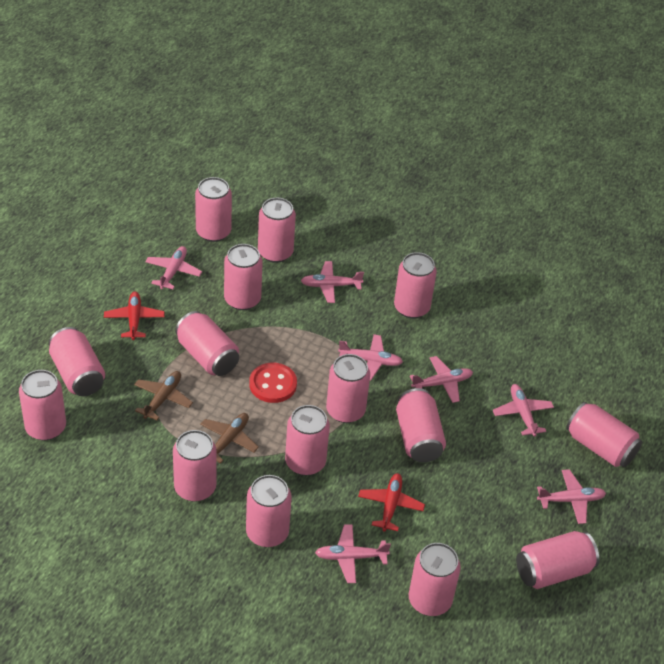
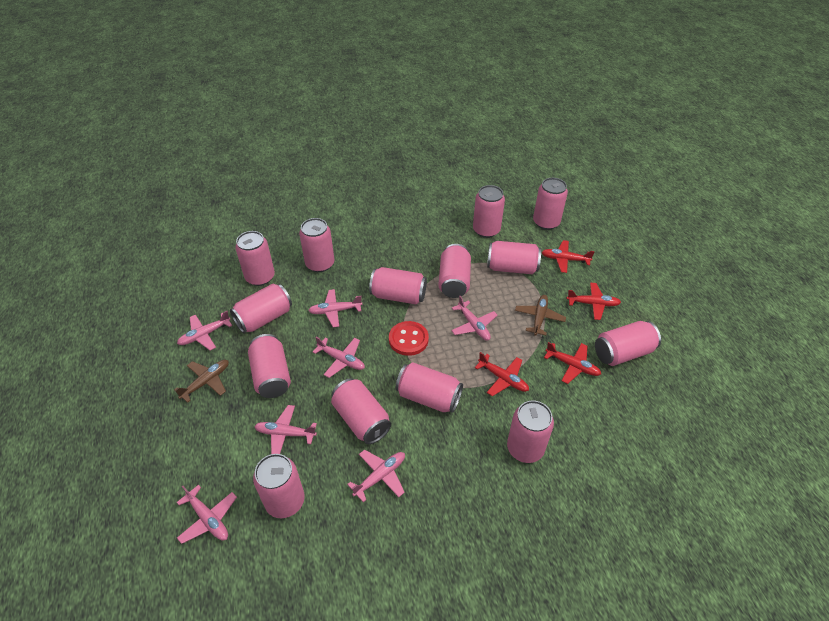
pink can: [19,370,66,440] [49,327,105,396] [173,430,217,502] [175,311,239,376] [195,177,232,242] [224,244,263,310] [246,475,292,547] [258,198,296,263] [285,405,330,475] [326,354,370,423] [394,252,437,318] [396,388,446,462] [409,543,461,616] [516,531,599,589] [566,402,642,467] = 15 -> [230,283,292,333] [235,231,275,286] [248,334,291,398] [253,454,305,518] [299,218,334,272] [331,378,391,444] [369,267,427,305] [396,362,463,413] [438,244,471,298] [473,185,505,238] [487,241,541,274] [507,401,554,463] [533,178,568,230] [595,321,661,366] = 14
red plane: [104,292,165,340] [358,473,425,532] = 2 -> [475,352,529,396] [541,240,595,273] [544,342,601,384] [566,283,621,320] = 4

